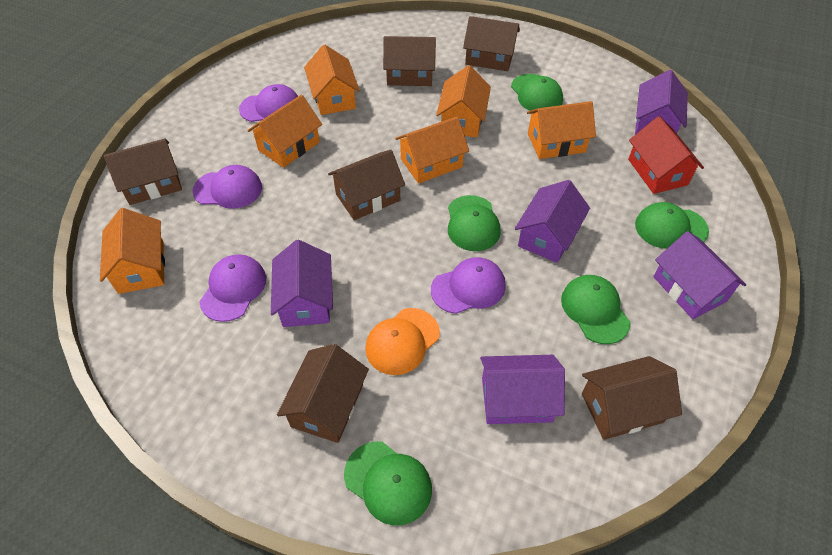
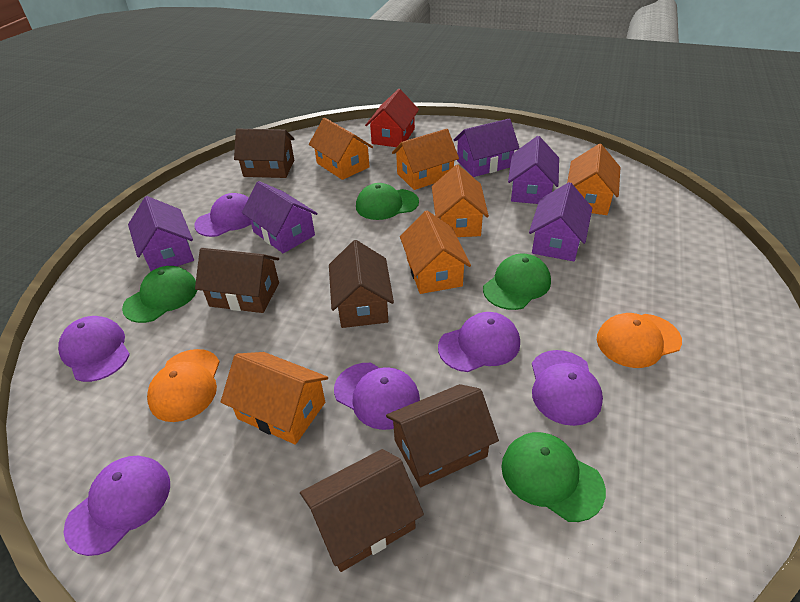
brown house: [104,139,182,205] [277,344,369,443] [328,150,405,220] [383,36,436,86] [463,16,520,71] [582,356,682,440] = 6 -> [195,248,279,313] [234,129,294,178] [300,449,424,572] [329,240,394,328] [386,384,499,487] = 5
green cap: [344,441,432,526] [448,195,501,251] [511,74,563,111] [561,275,631,344] [635,202,709,249] = 5 -> [122,266,197,323] [356,183,419,220] [483,254,551,310] [501,432,606,522] = 4
orange cap: [365,308,440,375] = 1 -> [147,349,220,422] [597,313,682,368] = 2
purple cap: [193,165,262,209] [199,255,266,322] [239,84,298,122] [431,257,506,314] = 4 -> [58,316,130,382] [64,456,170,556] [194,193,251,237] [334,363,420,430] [438,312,520,372] [532,350,603,426] = 6

